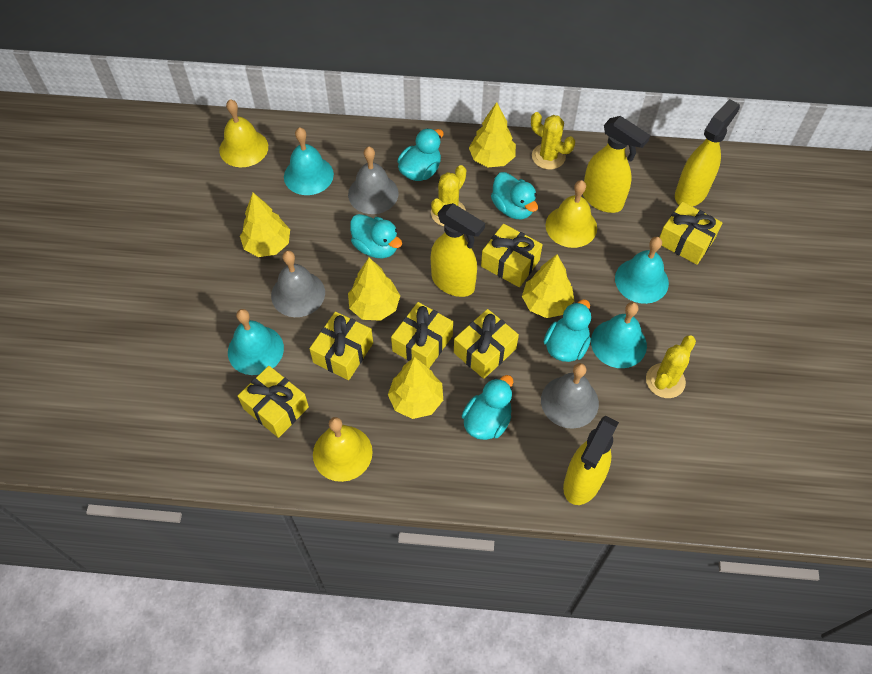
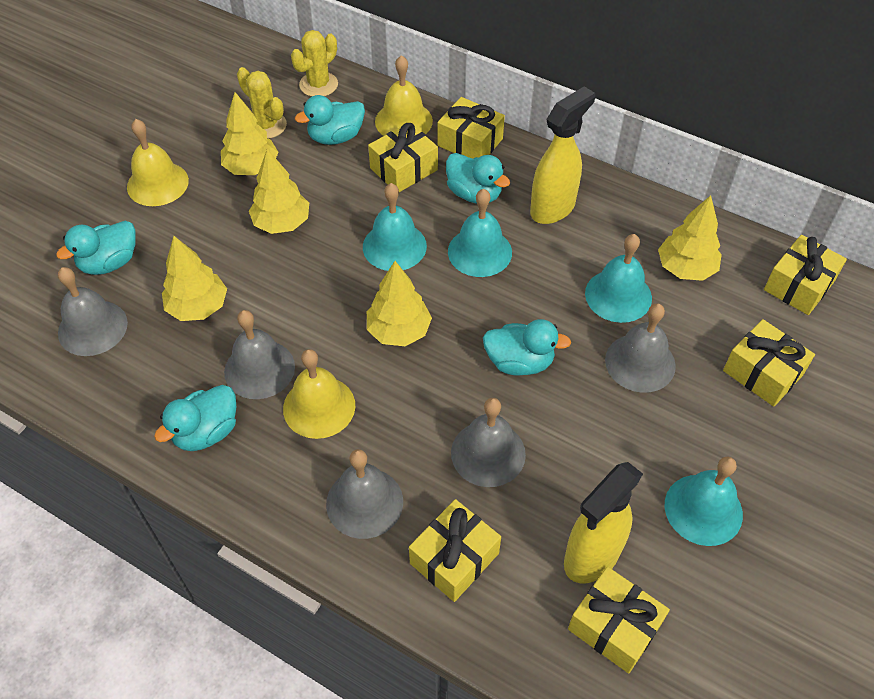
grey bell: [271,251,325,317] [348,147,399,214] [541,363,599,429] = 3 -> [58,267,128,356] [224,310,295,399] [326,449,403,539] [451,398,526,487] [605,303,676,393] = 5
yellow cactus: [431,165,466,226] [531,112,575,170] [646,335,696,398] = 3 -> [237,67,287,139] [291,30,338,97] = 2
yellow spray bottle: [431,203,485,297] [563,416,619,505] [583,116,650,213] [675,99,740,207] = 4 -> [530,86,595,224] [564,462,643,583] = 2

